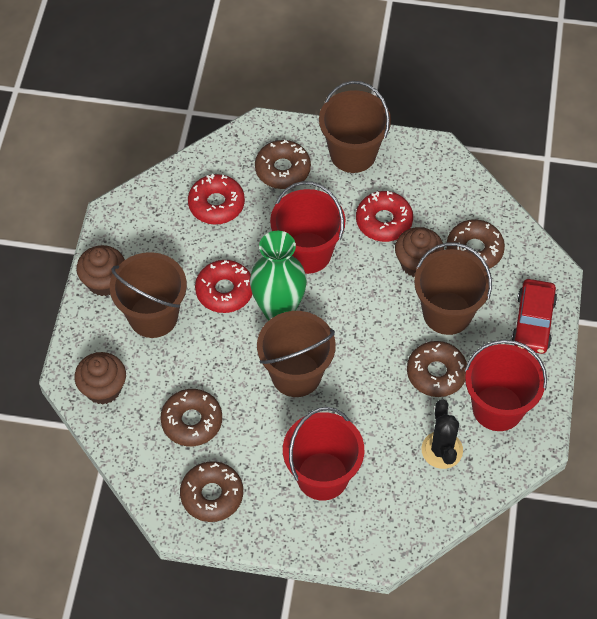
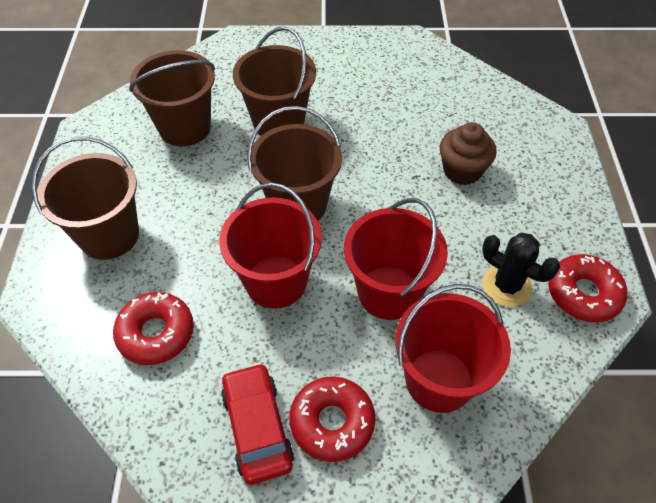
brown cupcake: [74,352,126,405] [76,245,125,296] [395,227,444,277] = 3 -> [440,122,497,185] = 1
brown donut: [160,389,222,446] [180,461,243,522] [255,140,311,189] [407,341,467,397] [447,219,505,269] = 5 -> none = 0
green vase: [250,231,307,321] = 1 -> none = 0

